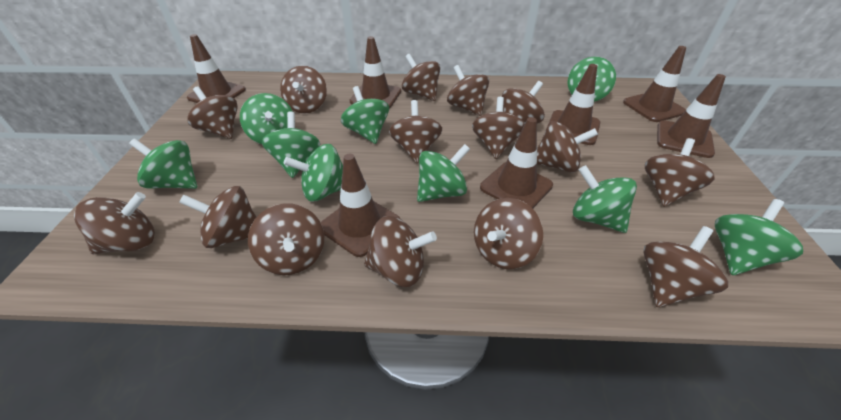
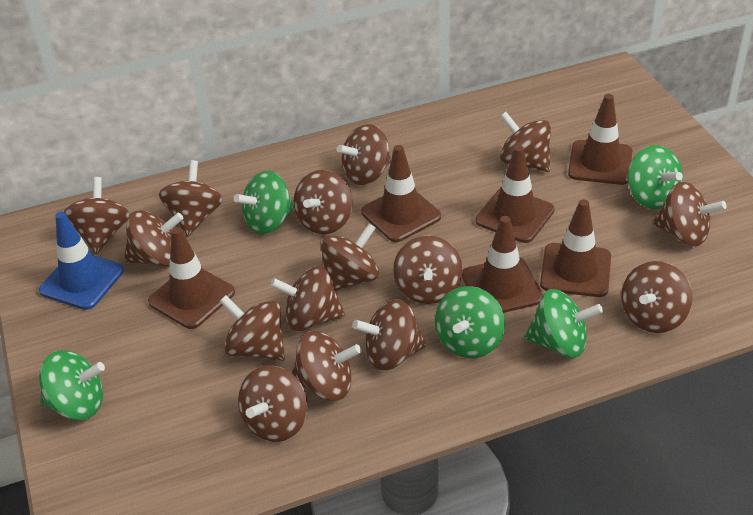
blue traffic cone: none = 0 -> [39,212,124,310] = 1
brown traffic cone: [187,34,246,103] [320,154,400,257] [350,36,401,109] [480,117,553,209] [548,64,600,145] [623,46,686,122] [657,74,726,158] = 7 -> [148,227,235,329] [361,145,441,242] [462,216,543,313] [475,146,555,243] [540,199,611,297] [568,94,632,185] = 6
green spinning top: [129,139,197,189] [240,93,293,144] [262,111,320,178] [284,144,343,202] [341,86,389,144] [417,144,470,202] [568,57,616,102] [573,165,637,233] [715,199,803,275] = 9 -> [39,351,105,420] [234,171,294,235] [435,286,505,358] [524,289,603,358] [628,145,683,209] = 5

